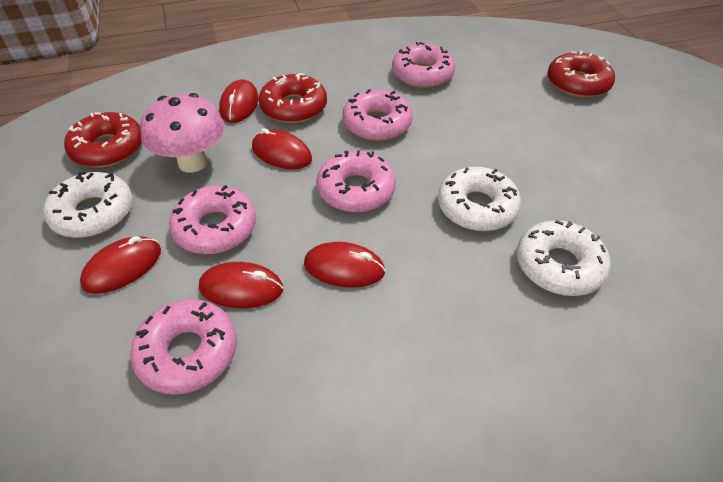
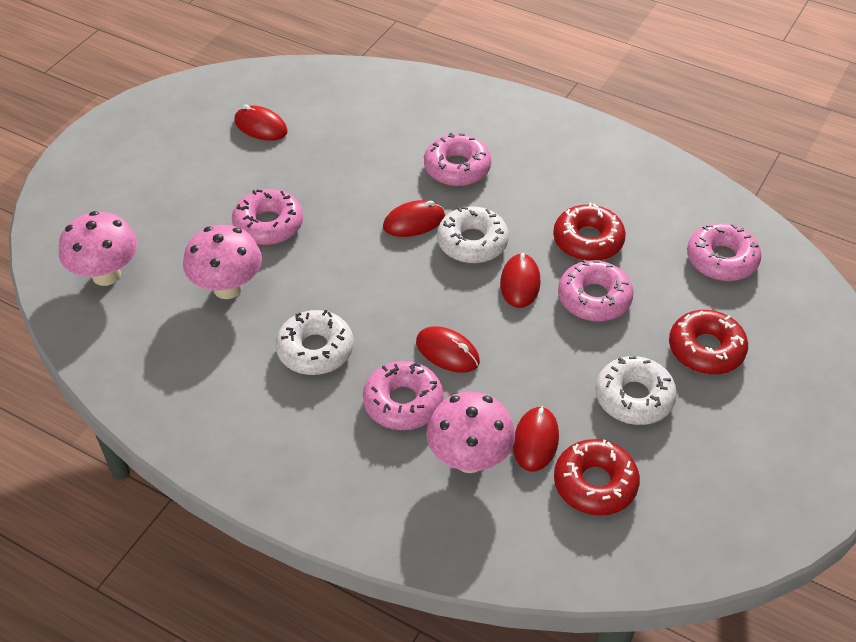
pink mushroom: [140,93,225,173] = 1 -> [59,211,137,286] [183,225,262,299] [426,392,515,473] = 3

